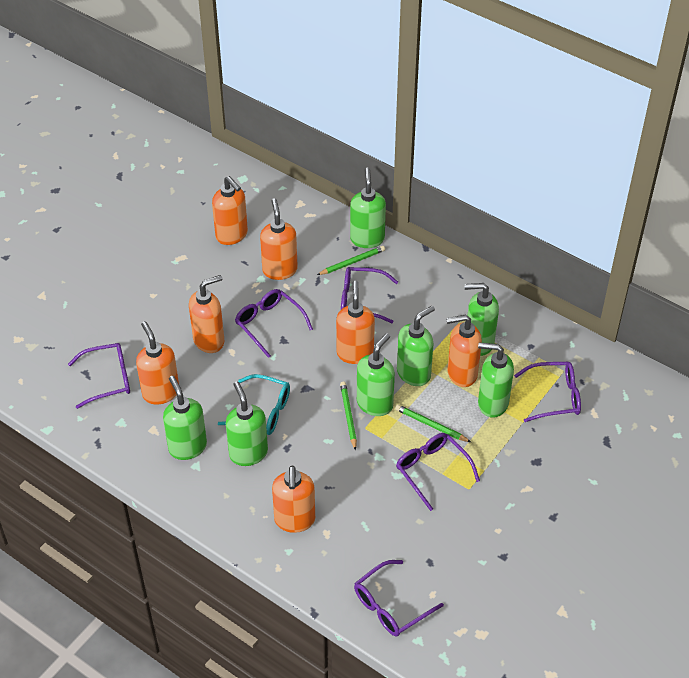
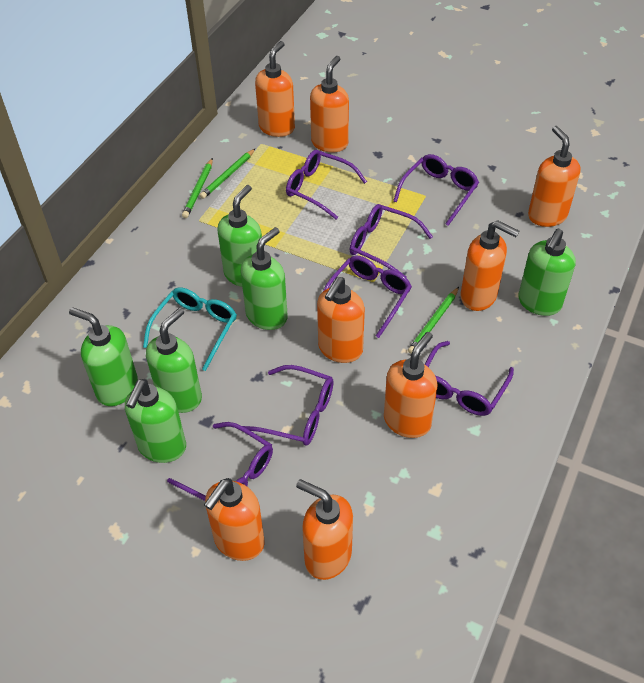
green soap dispenser: [163,376,207,460] [226,382,268,466] [350,167,386,248] [357,333,395,416] [397,306,435,386] [464,283,499,356] [478,343,514,418] = 7 -> [69,307,138,406] [125,379,186,463] [146,308,202,413] [217,185,262,287] [241,227,288,330] [518,229,576,316] = 6
orange soap dispenser: [136,321,179,405] [189,275,224,353] [212,176,248,245] [260,198,298,280] [272,466,315,533] [336,281,375,364] [446,315,482,387] = 7 -> [204,478,265,561] [255,41,295,137] [296,479,353,580] [310,56,349,153] [317,277,365,363] [384,332,437,438] [460,220,519,311] [528,126,581,227] = 8
purple glasses: [68,343,130,409] [235,289,313,358] [341,267,398,323] [354,560,444,636] [396,433,480,511] [514,362,581,422] = 6 -> [167,422,273,501] [243,365,334,446] [286,150,367,219] [323,256,412,338] [350,204,433,277] [393,154,479,226] [425,341,514,416] = 7

